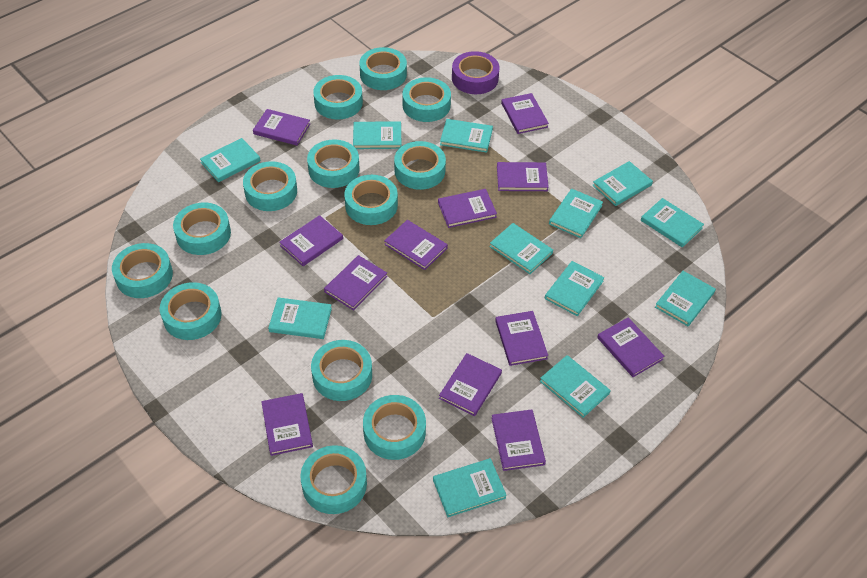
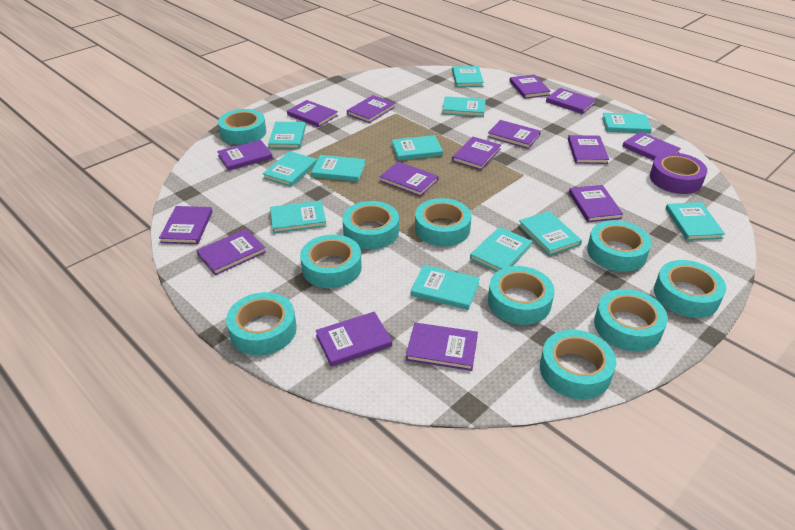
purple book: [253,109,310,146] [261,393,313,456] [279,215,343,266] [324,255,387,311] [384,220,448,270] [438,189,497,228] [439,353,502,416] [491,409,546,471] [495,311,548,366] [497,162,549,191] [501,93,549,134] [597,317,664,377] = 12 -> [159,206,212,244] [196,229,266,275] [217,140,273,171] [287,100,338,127] [315,311,392,367] [347,95,395,123] [380,162,439,197] [406,323,478,371] [452,137,501,170] [488,120,541,149] [509,74,551,99] [546,88,596,114] [568,135,609,164] [569,185,623,222] [622,132,681,160] = 15
turquoise tape: [112,243,173,298] [160,282,222,340] [173,203,231,255] [243,161,297,211] [300,445,367,514] [307,139,360,188] [311,340,372,401] [313,75,363,120] [344,175,398,225] [359,47,407,90] [363,395,426,460] [394,141,446,190] [403,77,451,122] = 13 -> [218,109,266,145] [226,292,297,355] [300,235,362,288] [343,201,399,249] [415,198,471,246] [488,266,555,325] [540,330,616,399] [587,220,652,272] [594,289,668,352] [654,260,726,318] = 10

